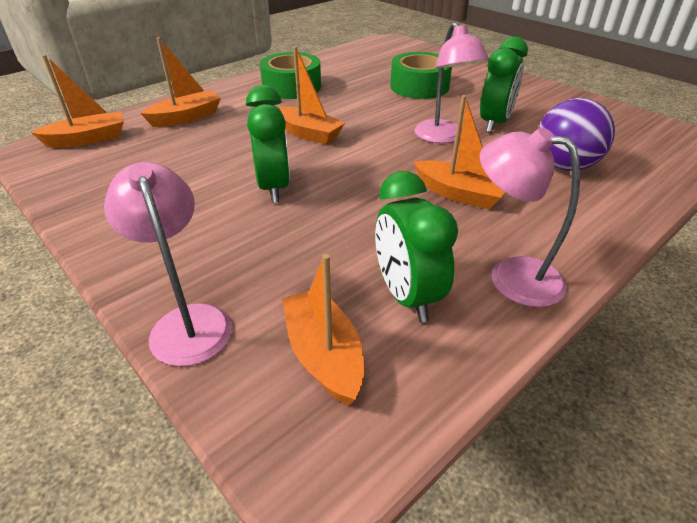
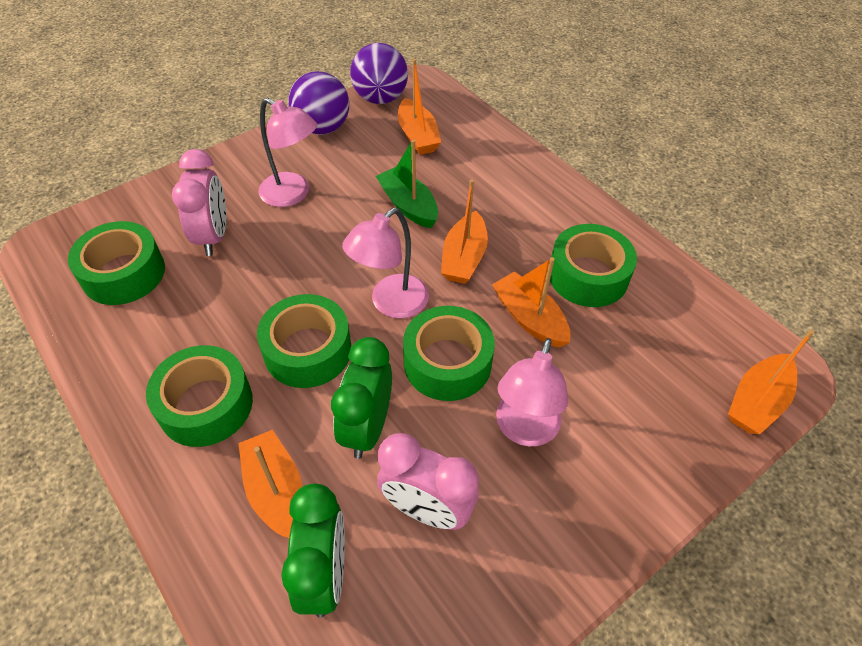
green boat: none = 0 -> [376,140,438,228] = 1
green clock: [246,85,290,203] [375,171,458,322] [480,37,528,133] = 3 -> [282,484,345,617] [331,337,392,459] = 2
green tape: [260,52,321,99] [390,52,452,99] = 2 -> [68,221,165,305] [146,345,253,447] [257,294,351,388] [403,306,495,401] [550,224,637,307] = 5
pink clock: none = 0 -> [172,149,226,256] [377,433,479,530] = 2
purple ball: [539,98,615,171] = 1 -> [288,71,349,135] [350,43,408,104] = 2

